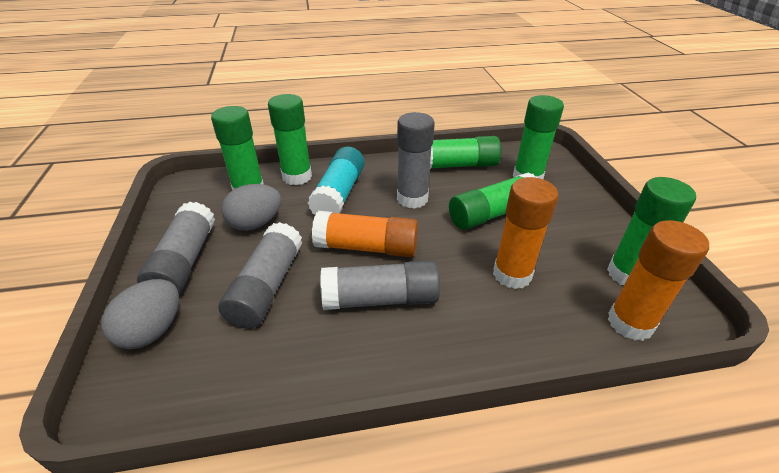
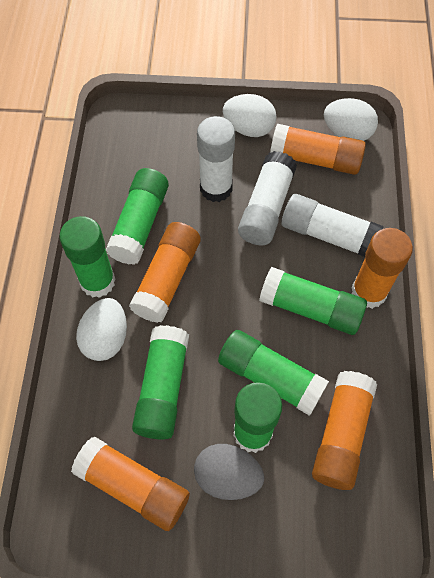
grey egg: [102,279,179,349] [221,184,281,231] = 2 -> [194,444,264,500] = 1
grey glue stick: [137,202,215,294] [219,222,302,329] [320,260,440,310] [397,112,435,209] = 4 -> none = 0
orange glue stick: [312,211,418,257] [493,177,558,289] [608,220,709,341] = 3 -> [71,436,190,531] [129,222,200,323] [270,124,366,175] [312,371,377,490] [351,228,413,309] = 5
turquoise glue stick: [308,147,364,215] = 1 -> none = 0
white egg: none = 0 -> [76,298,127,361] [223,94,277,137] [324,98,378,141] = 3
white glue stick: none = 0 -> [197,116,235,202] [238,151,297,245] [282,194,384,257] = 3

